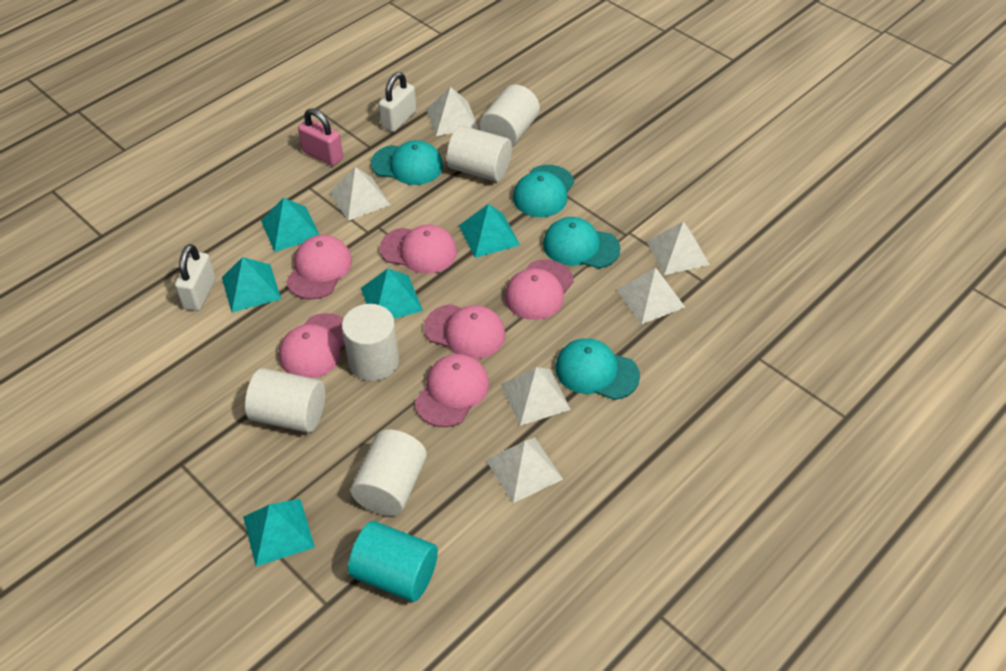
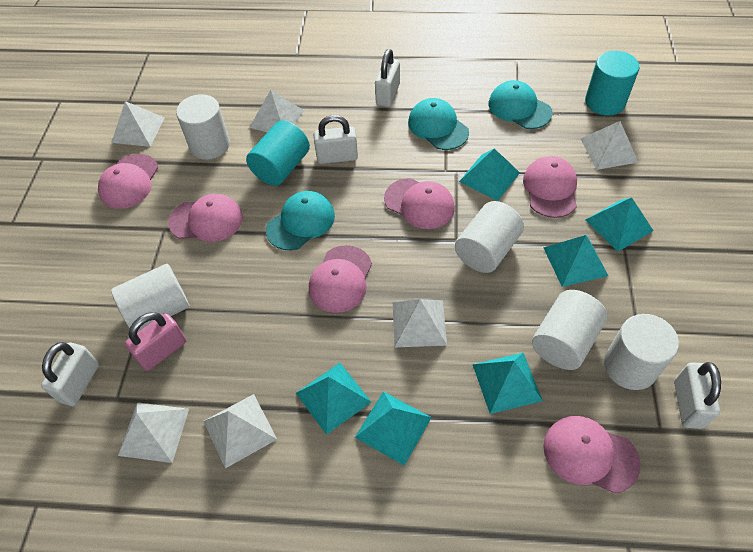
turquoise cap: [371,140,443,185] [513,165,574,217] [543,217,621,269] [555,338,640,400] = 4 -> [266,191,335,250] [408,98,469,150] [489,80,553,129] = 3
turquoise cylinder: [348,521,438,602] = 1 -> [246,120,310,186] [585,51,640,116] = 2
turquoise pyramid: [222,257,281,312] [243,499,315,566] [261,198,319,252] [361,268,423,319] [459,204,520,258] = 5 -> [296,363,371,435] [355,391,432,466] [459,148,520,201] [472,353,543,414] [543,235,608,287] [585,197,654,252] = 6
white padlock: [175,244,216,311] [379,72,416,132] = 2 -> [41,342,99,406] [313,115,358,164] [375,49,400,107] [674,362,721,429] = 4

